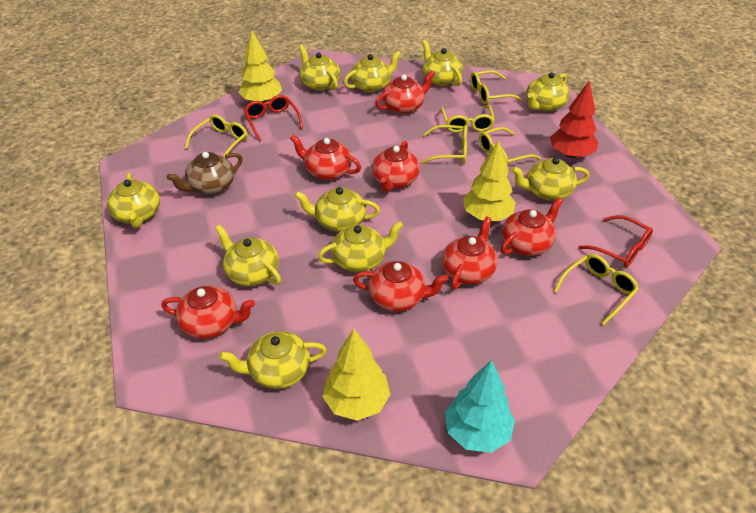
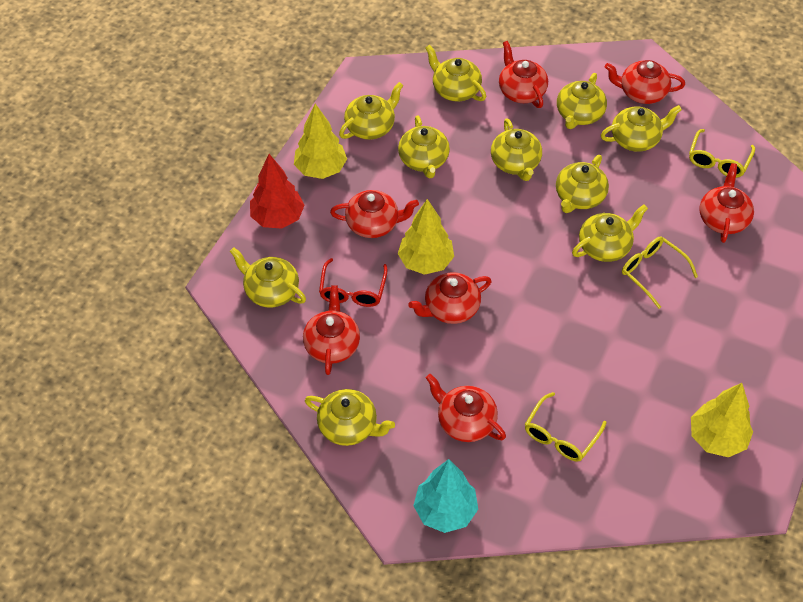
brown teapot: [167,152,243,194] = 1 -> none = 0
red glasses: [244,95,303,141] [578,215,653,268] = 2 -> [319,258,388,307] = 1
yellow glasses: [185,114,248,157] [421,125,467,164] [441,105,495,133] [470,70,523,104] [479,127,541,164] [554,254,639,325] = 6 -> [525,392,607,462] [622,237,698,309] [689,129,755,178] = 3

